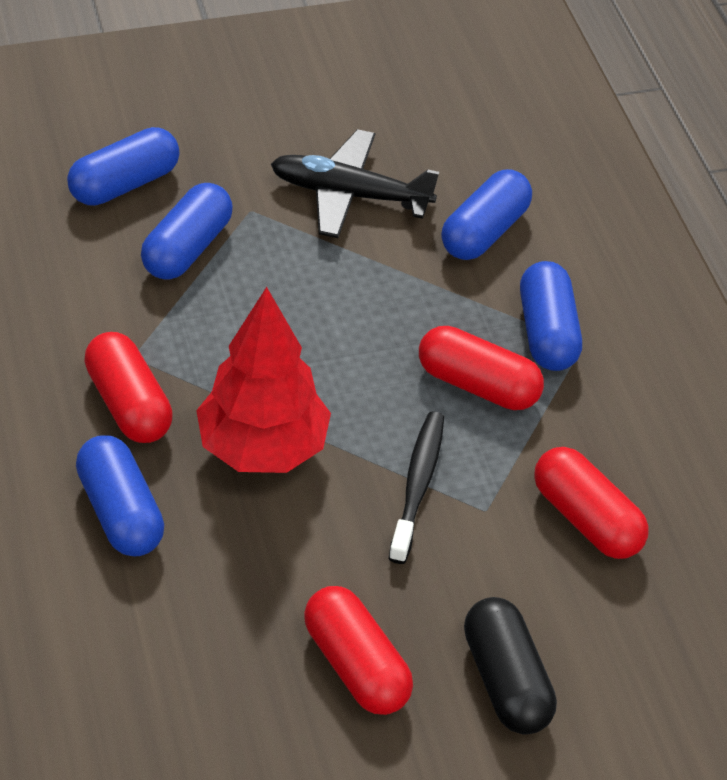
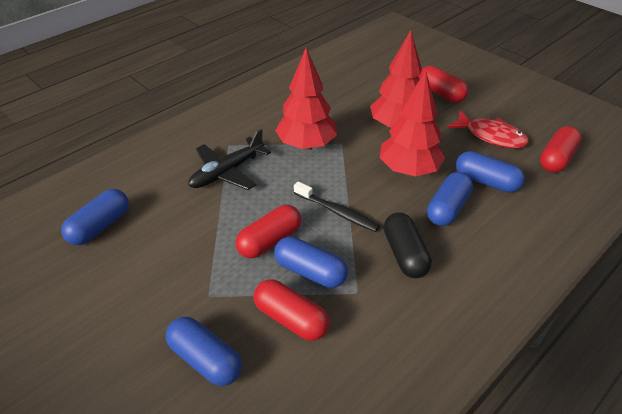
red fish: none = 0 -> [447,111,529,148] = 1
red tree: [196,287,331,473] = 1 -> [275,48,337,150] [370,30,422,128] [380,71,445,176] = 3

